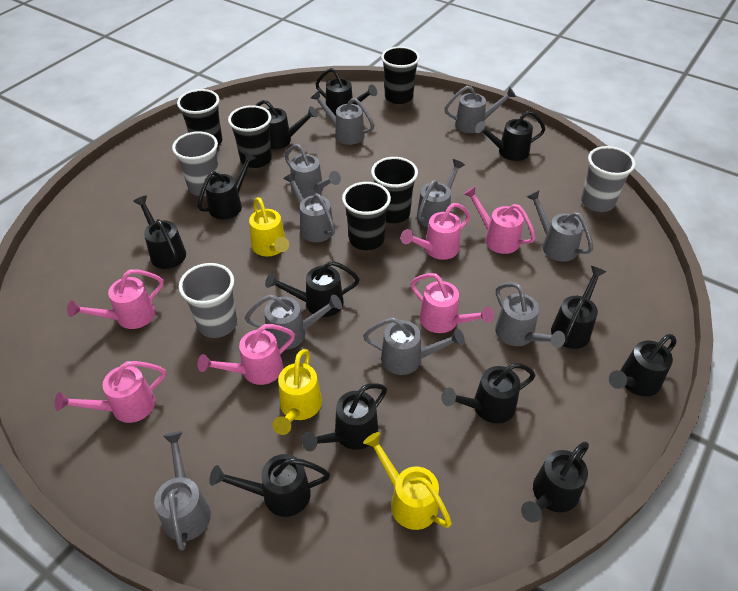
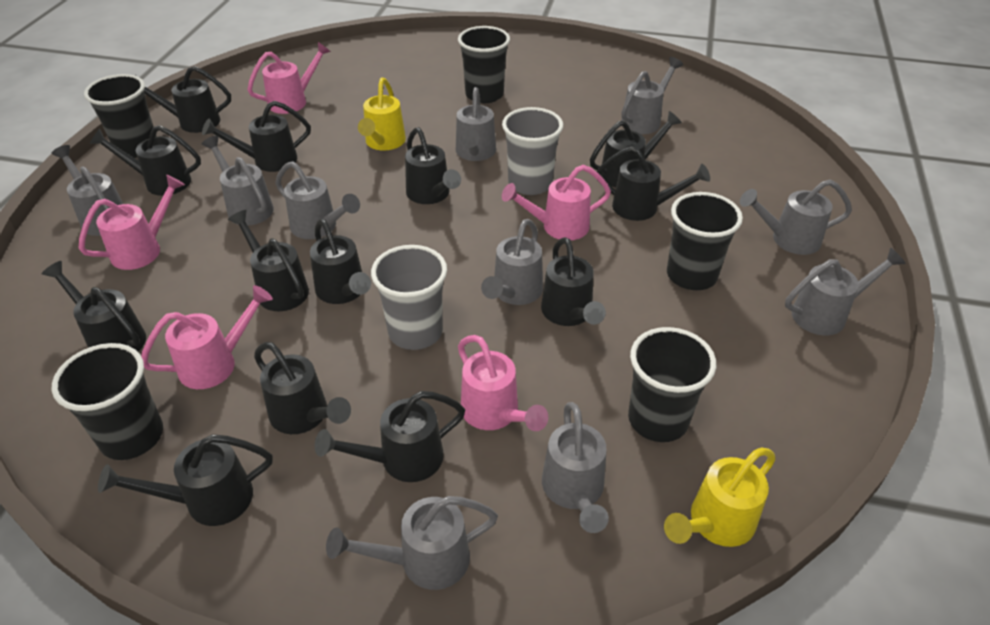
black watering can: [133,196,186,269] [197,152,256,219] [209,454,330,517] [255,100,318,149] [265,261,360,317] [302,383,387,452] [316,68,377,116] [441,363,535,424] [475,110,546,161] [521,442,589,523] [551,266,606,349] [609,334,677,396] = 12 -> [42,261,146,352] [90,125,201,196] [98,434,273,526] [135,66,231,133] [202,101,311,172] [228,210,309,311] [254,342,351,434] [310,219,371,304] [315,391,465,482] [405,127,461,204] [541,237,606,326] [590,111,682,187] [597,146,710,221] = 13
grey cup: [172,131,220,196] [179,263,237,338] [581,146,636,212] = 3 -> [371,245,447,350] [502,107,563,195] = 2
pink watering can: [55,361,166,423] [67,270,164,329] [197,324,295,385] [401,203,470,260] [410,273,494,333] [464,186,536,254] = 6 -> [78,175,185,270] [141,285,273,389] [247,42,331,114] [458,335,548,431] [502,165,611,240] = 5
yellow watering can: [249,197,289,257] [273,349,322,435] [363,432,452,530] = 3 -> [358,78,406,151] [664,448,775,547] = 2

